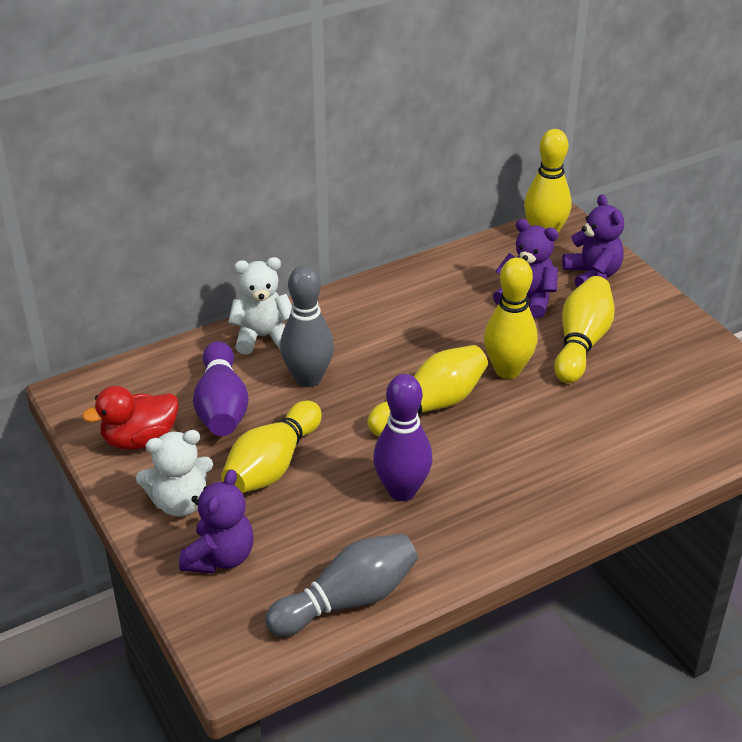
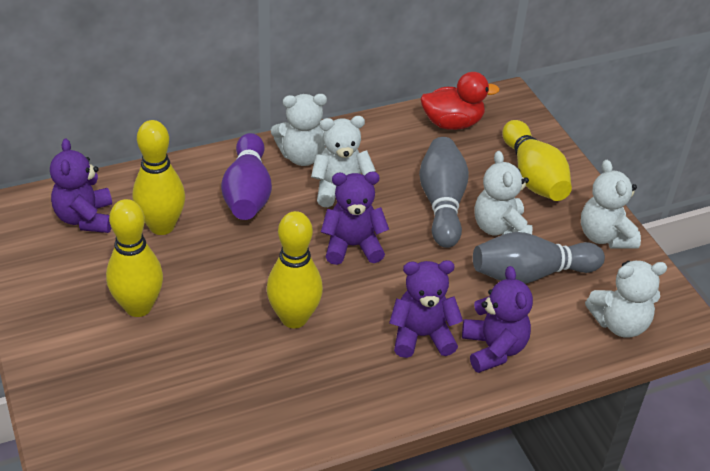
purple bowling pin: [193,341,249,436] [373,374,433,501] = 2 -> [221,133,272,220] = 1
purple teddy bear: [179,469,253,573] [493,219,558,318] [562,194,624,287] = 3 -> [50,139,112,233] [321,172,389,265] [389,260,463,358] [462,266,533,373] = 4
white teddy bear: [136,430,213,517] [228,257,292,355] = 2 -> [271,94,327,166] [311,116,376,207] [474,151,532,235] [581,160,641,249] [585,261,667,338] = 5
yellow bowling pin: [221,401,322,493] [367,345,488,436] [484,257,537,379] [524,129,572,233] [554,276,615,383] = 5 -> [106,199,163,317] [133,120,185,235] [267,211,323,328] [502,120,572,201] = 4

